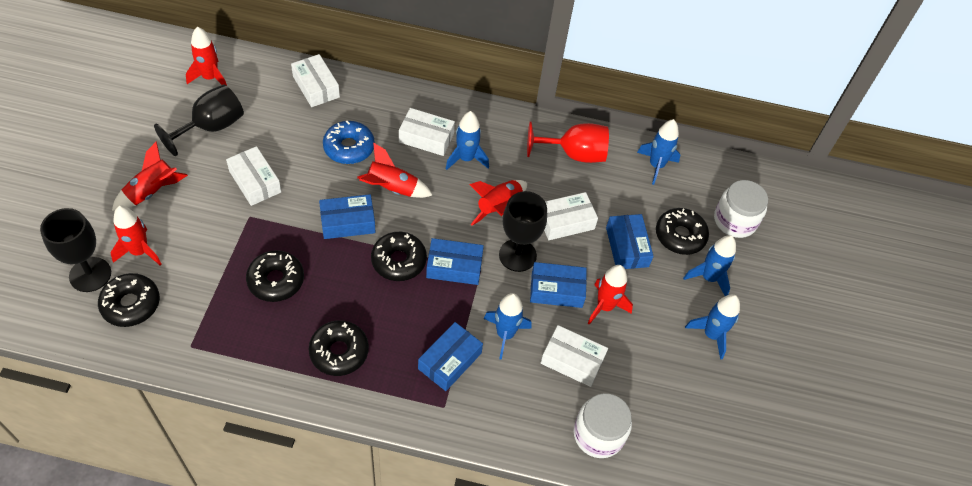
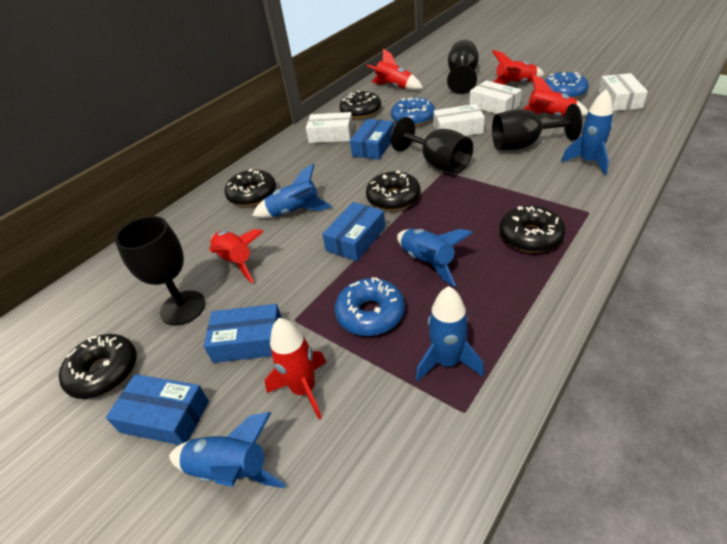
black goblet: [40,208,111,292] [154,84,244,156] [499,191,547,272] = 3 -> [115,216,206,326] [390,117,473,174] [447,40,479,94] [492,104,582,150] = 4
blue box: [319,194,375,239] [418,322,483,391] [426,238,484,285] [530,262,587,308] [606,214,654,269] = 5 -> [106,374,209,445] [204,304,282,363] [322,202,385,261] [350,119,394,160] = 4
blue donut: [323,121,375,164] = 1 -> [335,277,405,336] [391,97,435,126] [544,72,589,99] = 3
red goblet: [527,122,609,163] = 1 -> none = 0
red rocket: [110,206,161,265] [112,142,188,211] [186,26,227,86] [357,142,433,198] [469,180,527,226] [588,265,633,325] = 6 -> [209,229,264,283] [265,318,326,419] [367,49,423,90] [492,50,545,85] [523,74,588,117] = 5
white box: [226,146,281,206] [291,54,340,107] [399,108,455,156] [541,325,608,387] [544,192,598,240] = 5 -> [306,112,353,143] [433,104,485,136] [469,80,522,114] [598,73,648,111] = 4
white jar: [573,393,632,458] [714,180,768,238] = 2 -> none = 0

